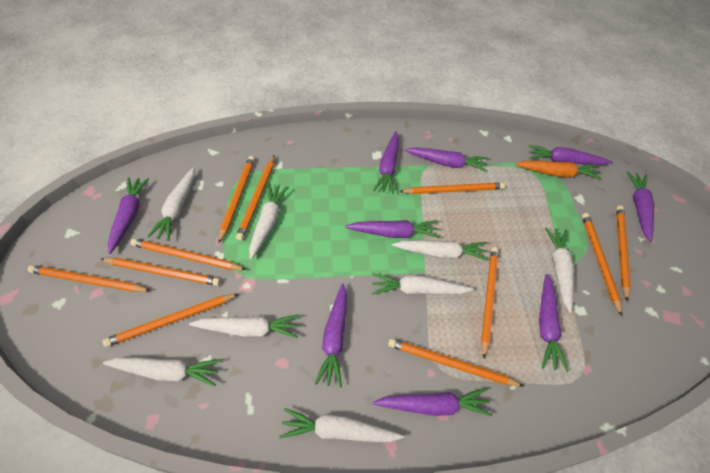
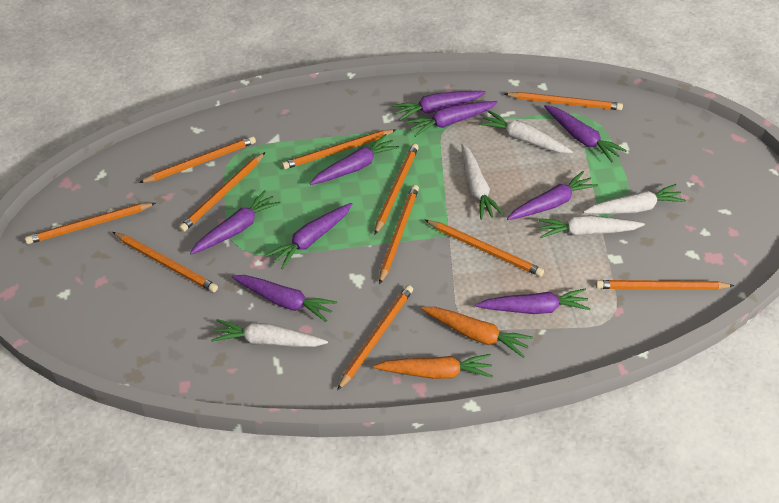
orange carrot: [515,161,602,180] = 1 -> [373,354,493,379] [421,307,533,358] = 2
white carrot: [103,358,221,386] [147,168,195,241] [189,315,300,339] [249,183,289,260] [279,408,404,442] [372,273,474,295] [391,240,489,261] [545,228,574,313] = 8 -> [211,319,328,347] [461,144,504,220] [479,110,573,153] [537,215,645,238] [583,184,686,214] = 5

